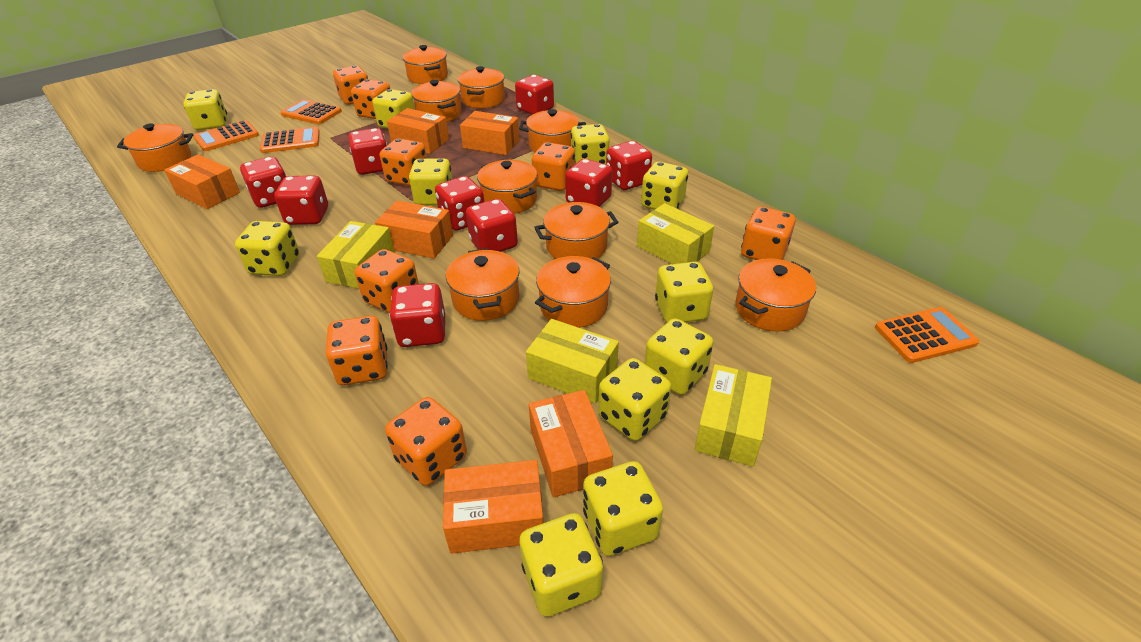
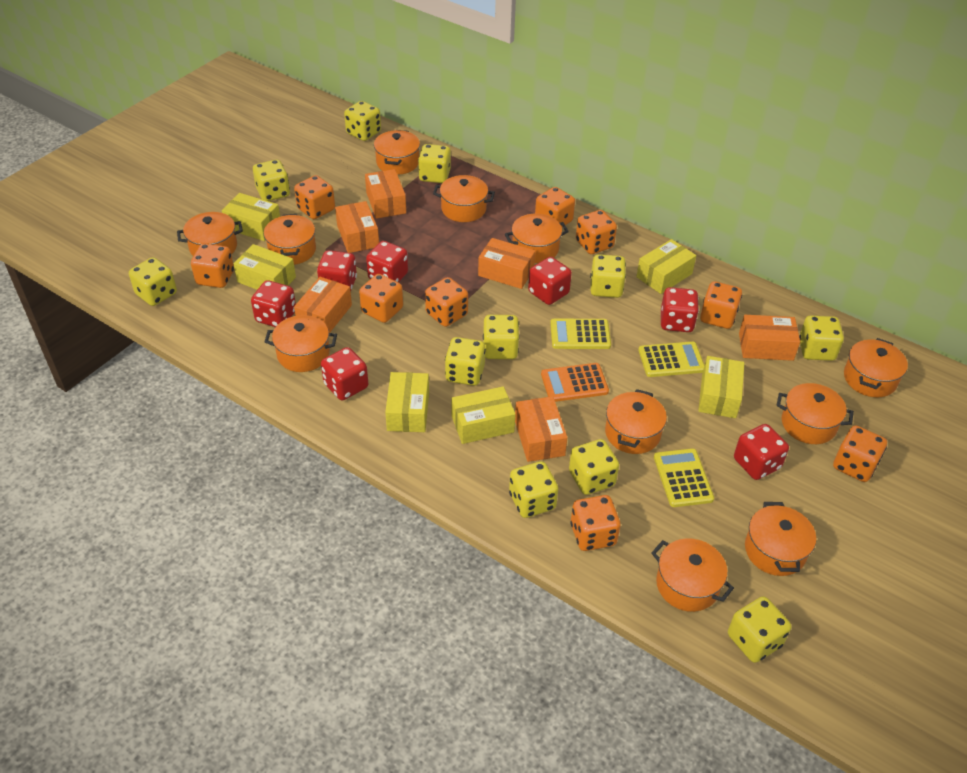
orange calculator: [193,120,259,151] [260,127,320,153] [281,99,342,125] [875,307,979,363] = 4 -> [541,363,609,402] = 1
orange dice: [326,316,388,385] [333,65,368,105] [351,79,390,119] [355,249,419,313] [380,138,427,186] [385,397,467,486] [532,142,575,191] [741,207,795,260] = 8 -> [191,244,234,288] [294,175,335,219] [359,274,403,323] [425,277,468,327] [535,187,575,227] [570,495,621,551] [576,210,617,254] [700,281,742,329] [833,425,887,482] = 9
orange pot: [117,123,193,172] [403,45,448,84] [411,80,461,122] [446,248,520,321] [458,66,505,108] [477,160,537,214] [519,109,586,152] [534,202,618,259] [535,256,611,328] [735,258,816,332] = 10 -> [177,212,243,256] [264,214,316,265] [265,315,337,372] [374,130,420,175] [433,175,495,222] [505,214,569,263] [605,389,667,454] [651,538,734,612] [745,502,816,576] [776,383,854,444] [844,338,908,397] = 11
red dice: [240,156,286,208] [275,175,328,225] [348,128,387,175] [389,283,445,347] [435,176,484,231] [466,199,518,252] [515,75,554,115] [565,159,612,207] [606,141,652,190] = 9 -> [251,280,296,327] [317,250,357,291] [321,347,368,400] [366,241,408,282] [528,257,572,305] [661,287,699,332] [734,424,789,480] = 7
yellow box: [317,221,395,289] [526,319,619,404] [637,203,714,264] [694,364,772,466] = 4 -> [222,193,280,241] [233,244,296,290] [385,372,429,432] [451,386,516,444] [636,239,696,294] [698,356,744,418] = 6
yellow calculator: none = 0 -> [550,319,611,349] [638,342,705,377] [654,448,714,507] = 3

